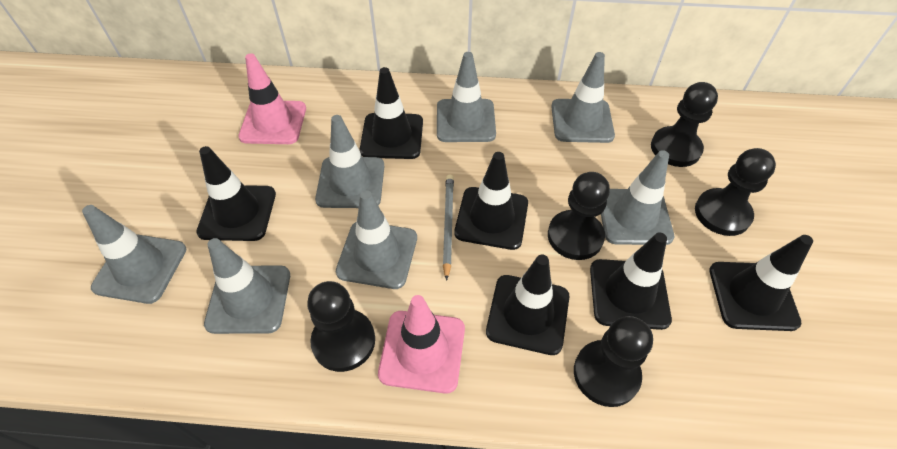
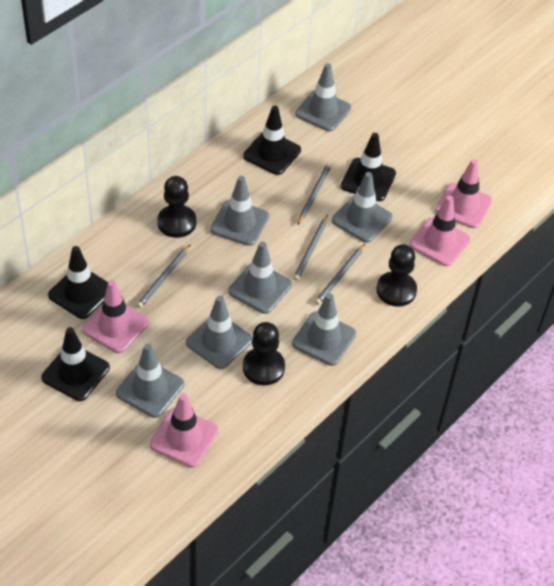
black pawn: [307,281,375,372] [548,172,610,260] [574,316,653,407] [651,82,718,167] [695,148,776,236] = 5 -> [157,176,196,238] [243,322,285,385] [376,244,417,307] = 3
black traffic cone: [196,146,276,241] [360,67,423,159] [455,152,528,250] [486,254,569,355] [590,232,672,330] [709,235,813,331] = 6 -> [41,327,110,401] [48,246,108,319] [243,106,301,175] [341,133,396,201] = 4
grey pencil: [443,175,454,281] = 1 -> [136,244,191,308] [293,215,328,281] [298,163,331,225] [315,244,365,305] = 4
pink traffic cone: [238,54,306,144] [378,295,465,394] = 2 -> [82,280,149,353] [150,394,218,468] [410,196,470,266] [435,159,492,228] = 4

